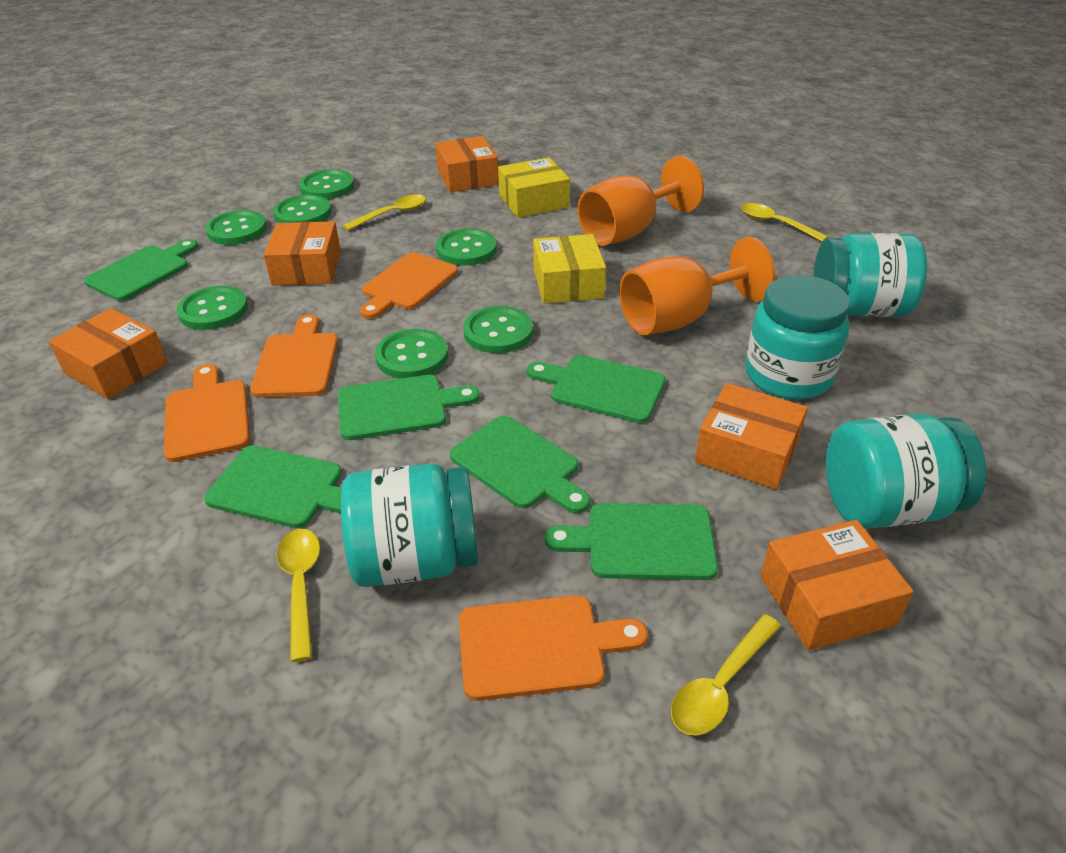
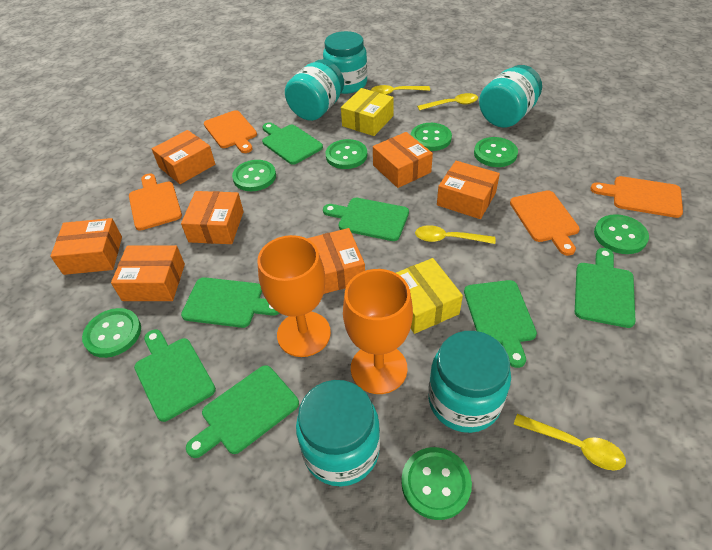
green cutting board: [84,239,198,301] [204,445,342,528] [338,375,480,440] [450,416,590,513] [527,355,666,423] [545,503,718,580] = 6 -> [134,329,216,422] [181,277,279,328] [186,365,299,458] [262,122,323,165] [323,198,409,241] [464,280,537,368] [575,248,636,328] = 7
orange box: [49,308,168,399] [263,221,341,286] [435,136,499,192] [695,383,808,490] [760,520,914,651] = 5 -> [50,218,122,275] [111,245,185,301] [152,130,215,184] [181,191,244,244] [307,228,365,294] [373,132,433,188] [437,161,500,219] = 7
turquoise jar: [341,463,478,587] [745,275,850,400] [813,233,927,317] [826,414,986,529] = 4 -> [285,59,344,121] [296,380,380,486] [323,31,367,94] [428,331,511,433] [479,65,542,128] = 5

